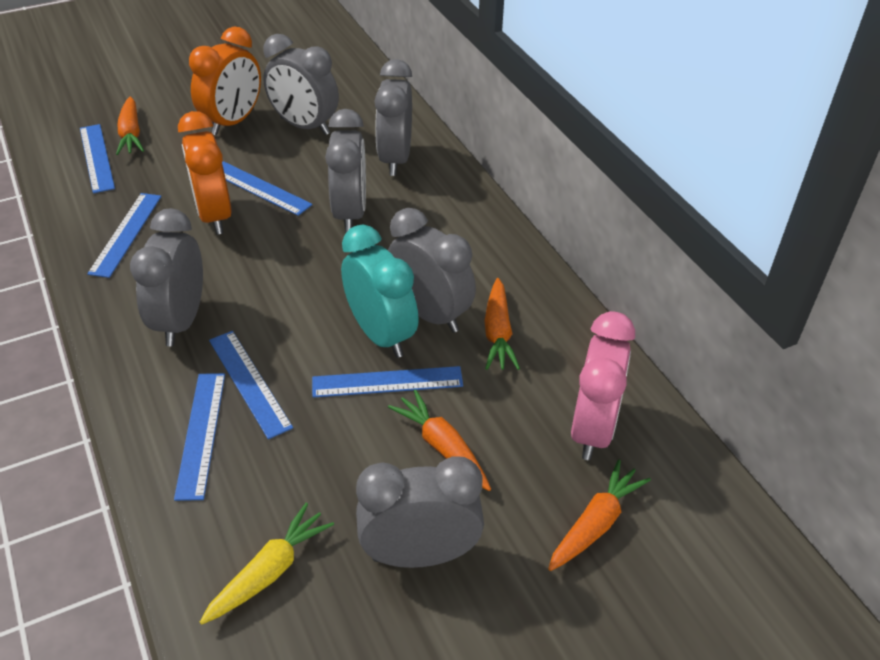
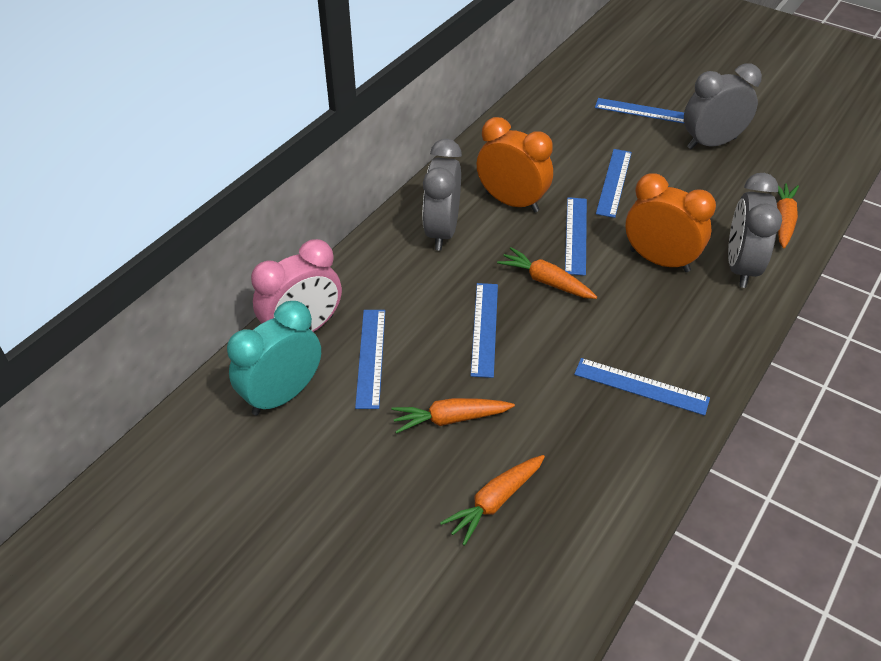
grey clock: [130,208,203,346] [263,34,339,135] [325,109,366,233] [356,456,484,568] [375,59,412,176] [388,208,476,333] = 6 -> [423,139,462,250] [684,63,762,149] [728,173,782,288] = 3
yellow carrot: [200,502,334,625] = 1 -> none = 0

